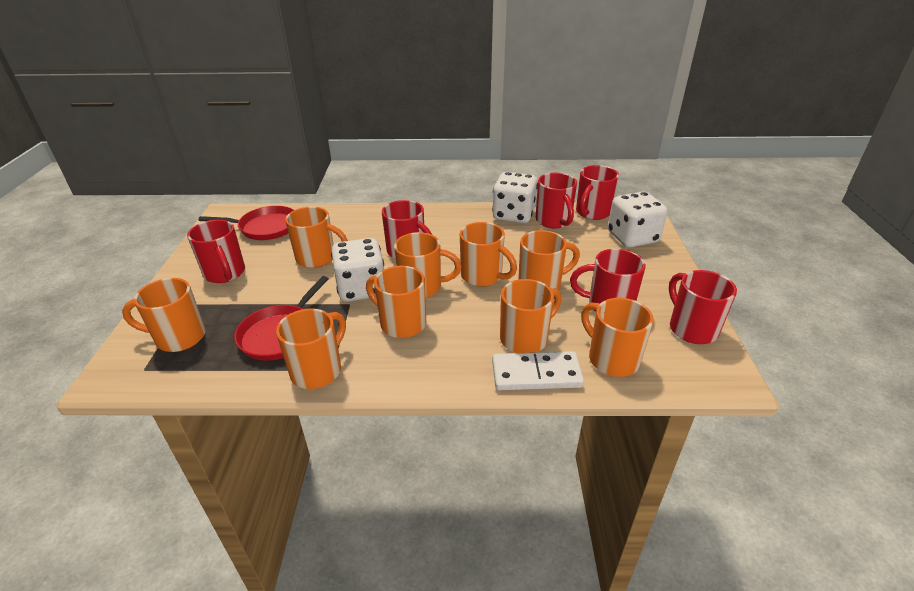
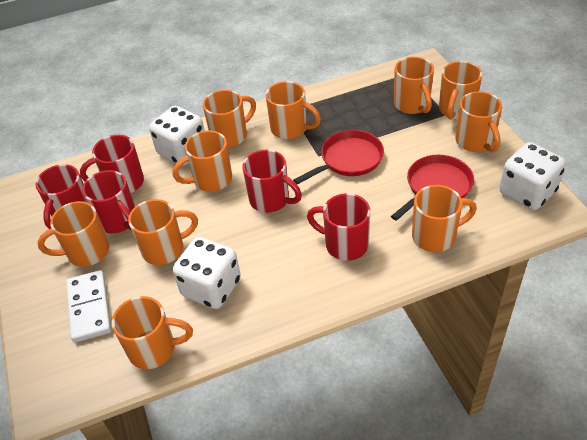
orange mug: [122,278,206,352] [276,309,346,389] [285,207,348,268] [366,266,426,338] [394,232,461,298] [460,222,517,287] [500,279,562,353] [518,230,580,290] [581,298,654,377] = 9 -> [37,201,109,267] [112,296,193,369] [128,199,198,265] [173,131,232,192] [203,90,256,148] [266,81,321,139] [394,57,434,114] [412,185,477,252] [439,61,482,120] [455,91,502,152] = 10
red mug: [187,220,245,283] [382,200,432,259] [536,173,577,229] [570,249,646,312] [576,165,619,220] [669,270,737,344] = 6 -> [35,164,86,229] [80,135,144,193] [82,170,135,233] [242,150,302,213] [307,193,371,261] = 5

